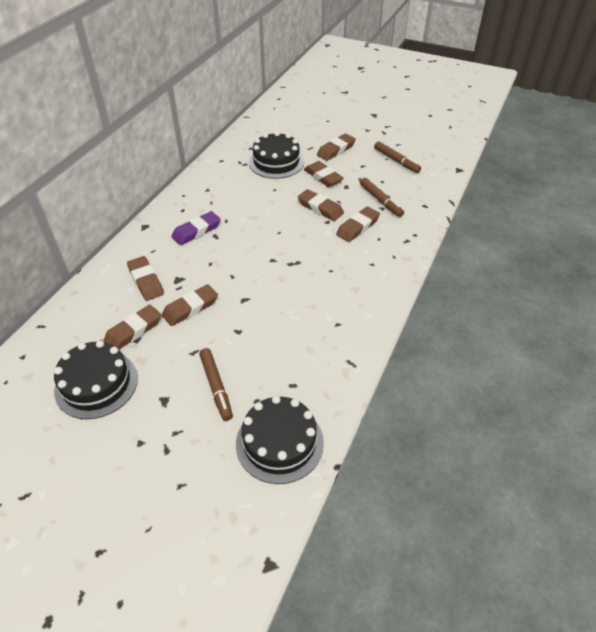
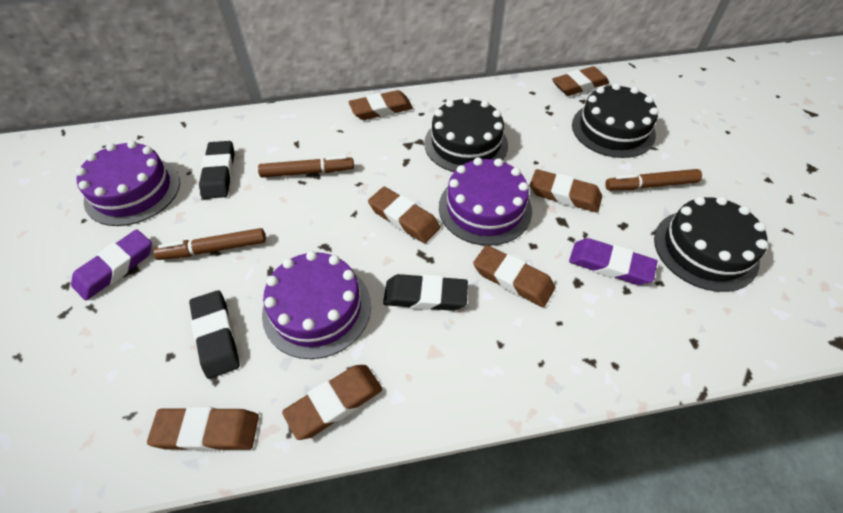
black eraser: none = 0 -> [189,290,240,379] [199,141,235,199] [383,274,468,311] = 3
purple cake: none = 0 -> [76,141,180,226] [262,251,371,359] [439,157,532,246] = 3
purple eraser: [171,211,221,245] = 1 -> [71,229,152,300] [569,238,657,285] = 2

